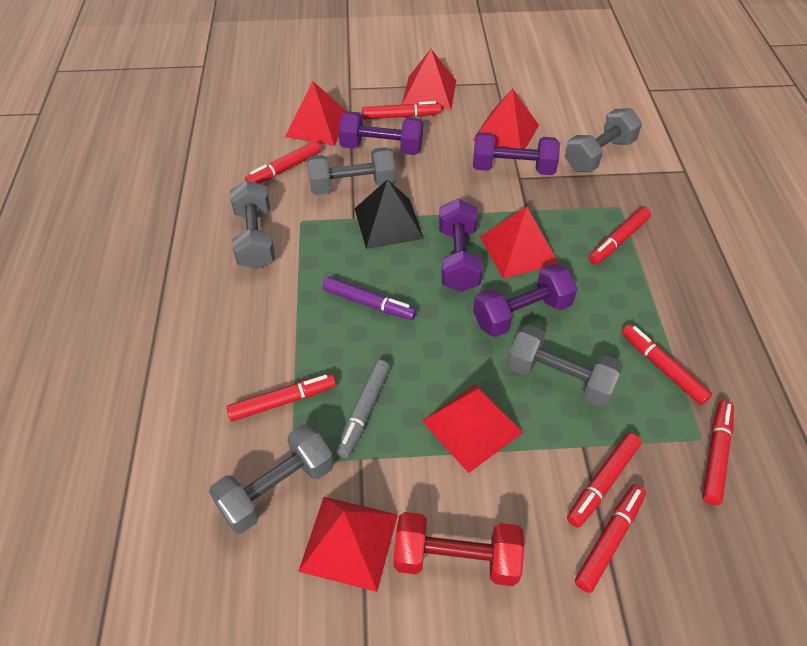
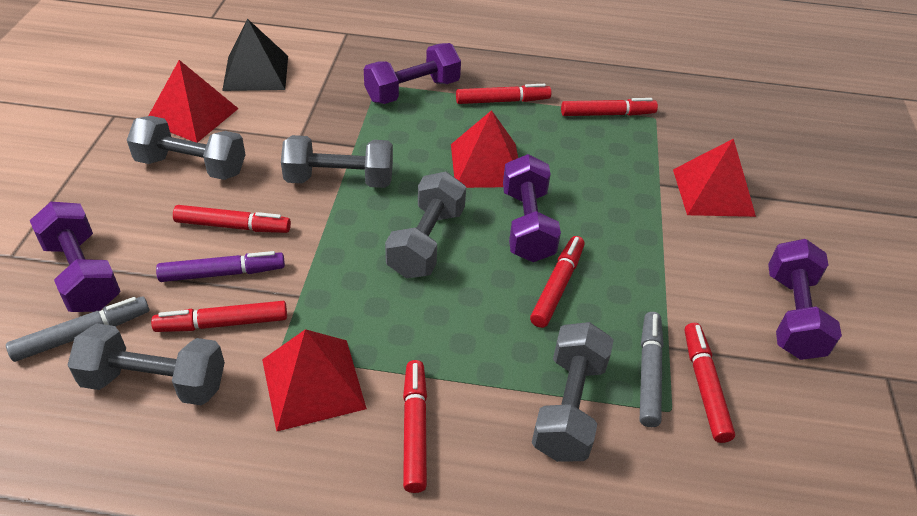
grey marker: [336,360,390,458] = 1 -> [6,297,149,362] [639,312,663,427] = 2
red dumbbell: [393,512,524,586] = 1 -> none = 0
red marker: [226,374,336,421] [245,141,321,184] [362,101,441,119] [567,433,641,528] [575,484,646,593] [589,207,651,265] [622,324,712,405] [703,400,734,505] = 8 -> [151,301,287,332] [173,205,291,233] [403,360,427,493] [456,84,551,104] [530,236,584,328] [561,98,658,116] [685,323,735,443] = 7
red pyramid: [285,81,347,145] [298,497,398,592] [402,49,456,110] [422,384,523,473] [473,88,539,149] [480,207,559,279] = 6 -> [149,60,239,143] [262,329,367,431] [451,110,518,188] [673,138,756,217] = 4

